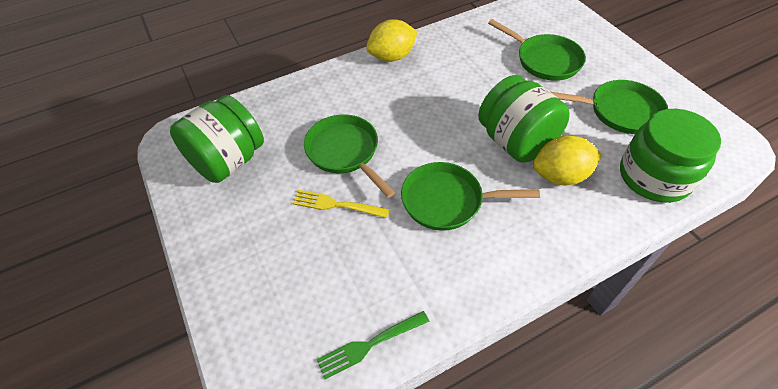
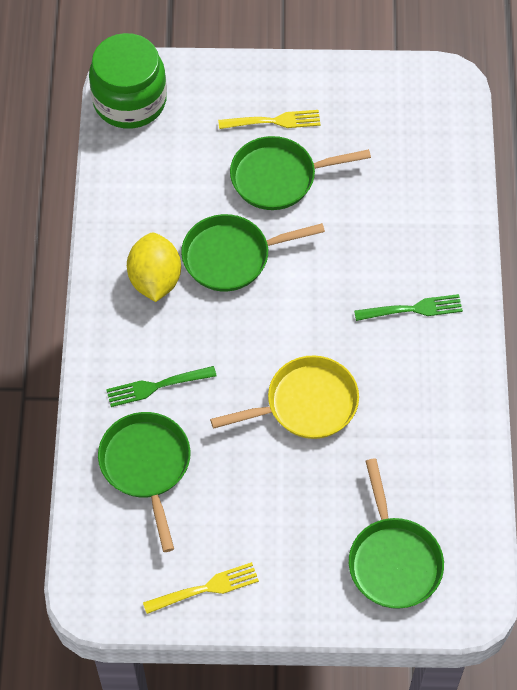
green fork: [316,311,430,379] = 1 -> [106,366,217,407] [354,294,463,321] = 2
green jar: [170,95,264,183] [478,75,570,163] [620,109,721,203] = 3 -> [89,33,167,129] = 1
yellow fork: [292,190,390,218] = 1 -> [143,562,259,614] [218,110,321,129] = 2
yellow lemon: [366,19,418,62] [533,135,602,185] = 2 -> [127,233,181,302] = 1
yellow pan: none = 0 -> [210,355,359,439] = 1

